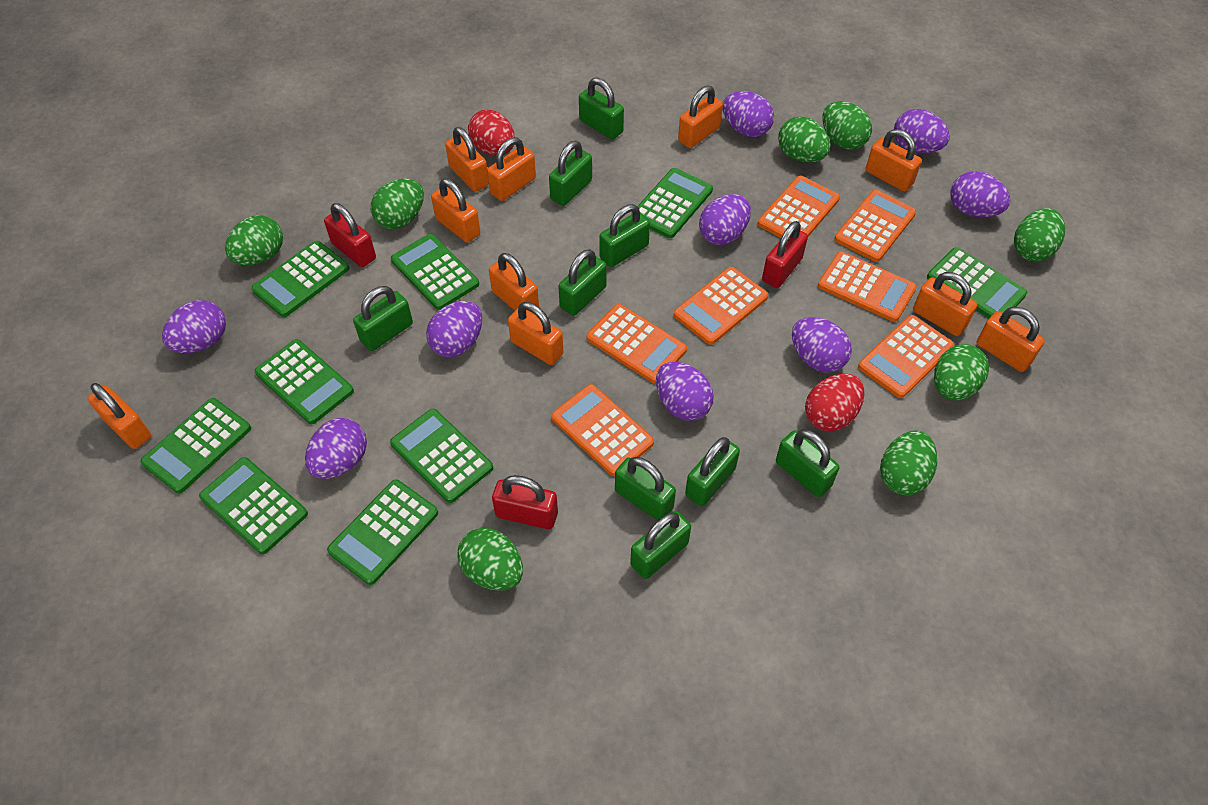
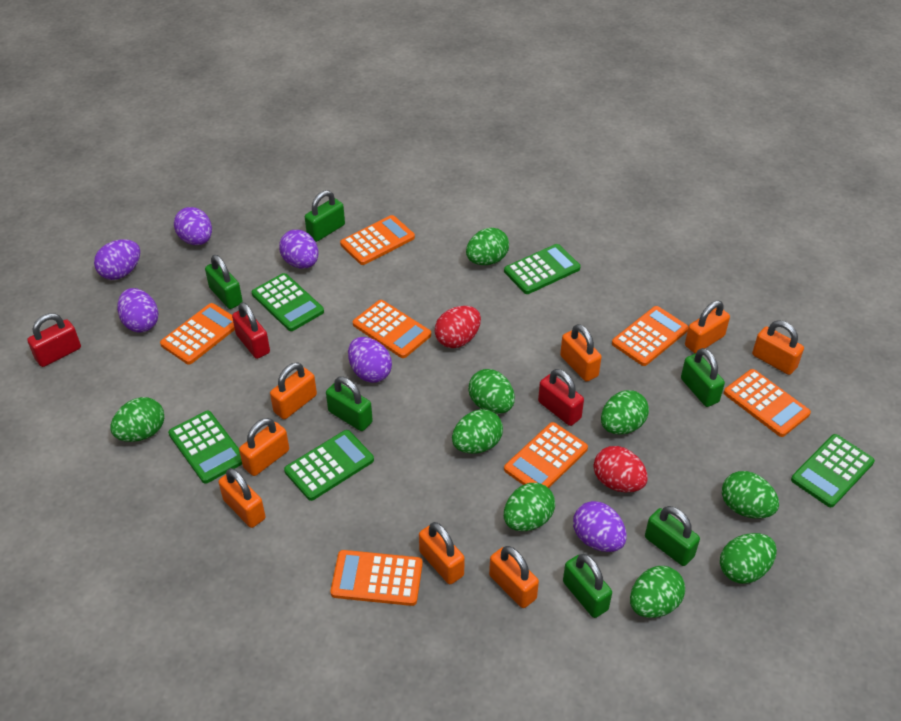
green calculator: [140,398,251,493] [199,457,308,554] [251,241,350,317] [255,339,354,424] [327,479,438,585] [390,409,493,503] [391,234,479,310] [631,168,713,238] [927,247,1027,318] = 9 -> [168,411,242,484] [252,273,324,331] [284,430,374,501] [504,244,581,294] [791,434,875,507] = 5
green egg: [225,215,283,265] [371,178,424,229] [457,528,523,590] [778,116,831,162] [822,101,872,150] [880,430,937,496] [934,344,989,401] [1014,208,1065,261] = 8 -> [111,397,164,442] [452,409,503,454] [466,227,509,265] [468,369,515,414] [504,483,555,531] [601,390,649,434] [630,566,685,618] [720,533,777,584] [722,471,779,519] = 9
green padlock: [353,286,413,351] [549,141,592,206] [558,249,607,316] [579,78,624,139] [599,204,650,267] [615,457,676,521] [630,511,691,579] [685,437,740,506] [776,429,839,497] = 9 -> [205,255,243,309] [305,190,345,242] [326,377,373,431] [563,554,612,618] [645,506,700,566] [681,348,725,407] = 6
orange padlock: [88,383,151,449] [431,179,480,242] [445,127,489,192] [487,137,536,201] [489,253,539,313] [508,302,563,365] [678,86,723,148] [866,129,922,192] [913,272,977,336] [977,307,1045,372] = 10 -> [219,468,265,528] [239,418,289,476] [270,362,317,419] [419,522,465,584] [489,546,539,608] [560,324,602,382] [685,301,730,353] [752,321,804,375] = 8
purple egg: [162,300,226,353] [305,418,367,479] [426,301,482,357] [656,362,714,421] [699,194,751,245] [722,91,774,137] [792,317,852,373] [894,109,950,154] [950,171,1011,217] = 9 -> [94,239,140,280] [117,288,159,332] [174,207,212,245] [279,230,318,269] [348,337,392,383] [573,501,627,552] = 6

